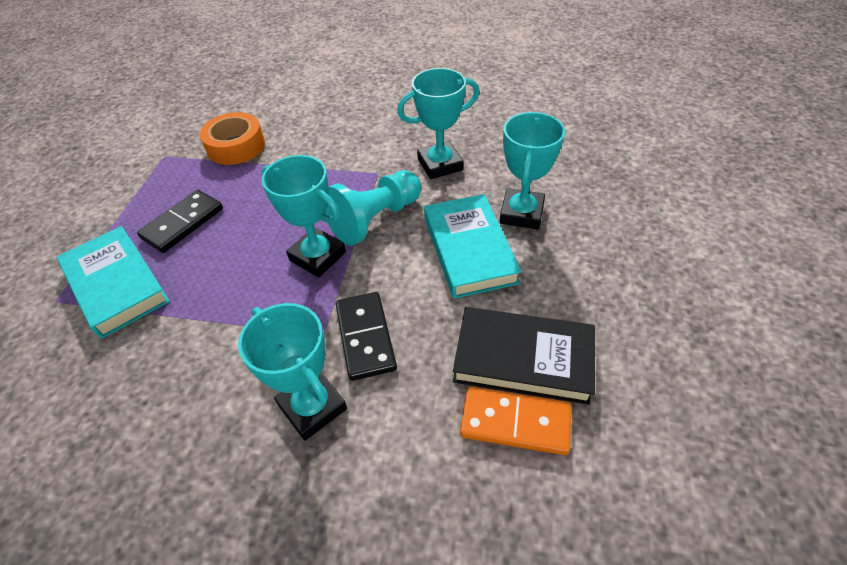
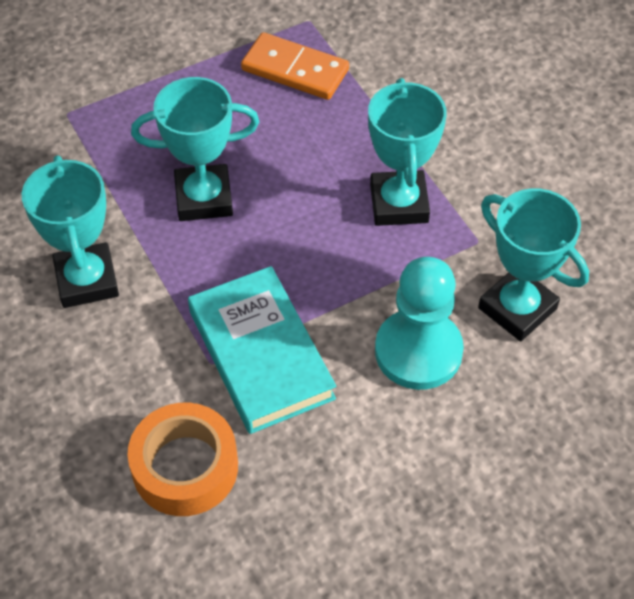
black book: [453,307,595,405] = 1 -> none = 0
black domino: [137,190,223,253] [336,292,397,381] = 2 -> none = 0
turquoise book: [57,226,170,339] [424,194,522,299] = 2 -> [188,266,336,434] = 1

